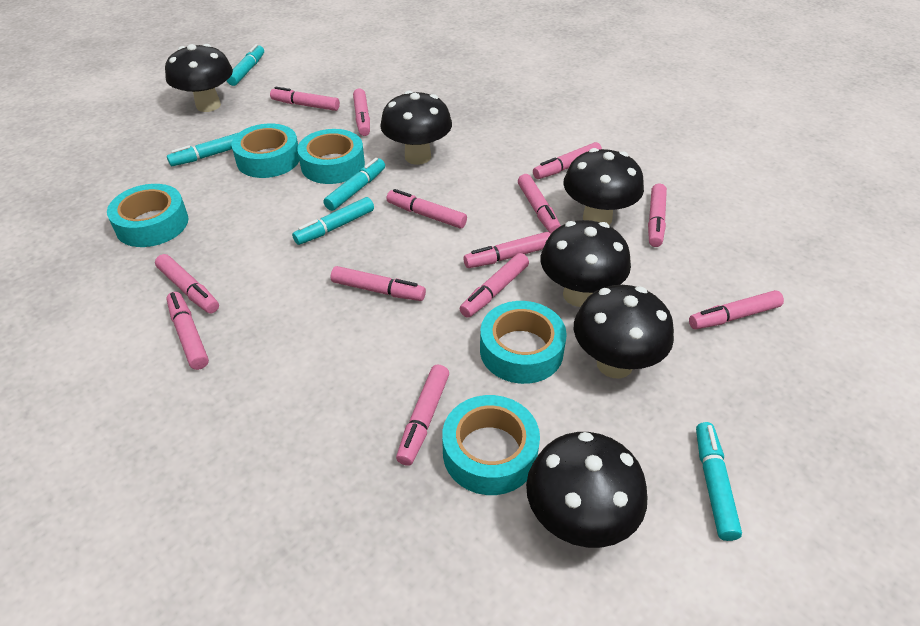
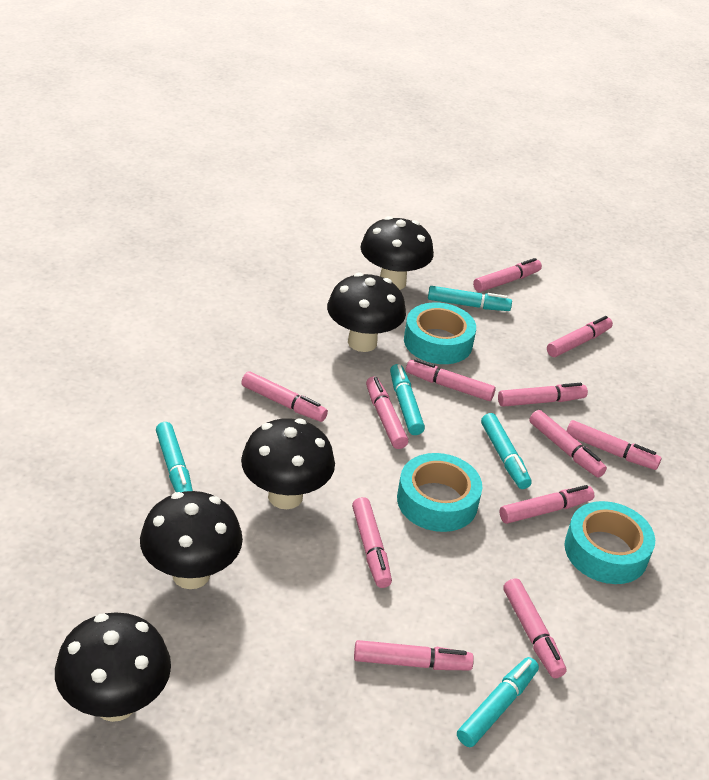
black mushroom: [165,44,233,112] [380,91,452,165] [526,432,648,548] [541,220,631,307] [563,148,644,225] [574,285,674,378] = 6 -> [55,612,171,722] [140,491,243,589] [241,418,335,509] [327,273,406,352] [360,216,434,290] = 5
pink marker: [155,254,219,313] [166,292,209,370] [270,87,340,111] [331,266,426,301] [353,88,370,136] [387,189,467,228] [396,365,449,466] [460,253,529,318] [464,232,551,268] [518,174,561,234] [533,142,602,179] [648,184,667,247] [689,290,784,329] = 13 -> [241,372,328,422] [352,497,392,588] [354,640,474,670] [366,377,408,449] [406,359,496,401] [473,258,542,292] [498,383,588,407] [500,485,594,524] [503,578,566,678] [529,410,607,478] [547,316,613,357] [567,420,661,470] = 12
turquoise tape: [107,184,189,247] [231,124,299,178] [297,129,365,184] [442,395,540,495] [480,301,567,384] = 5 -> [397,453,482,532] [404,303,476,364] [564,501,655,584] = 3

